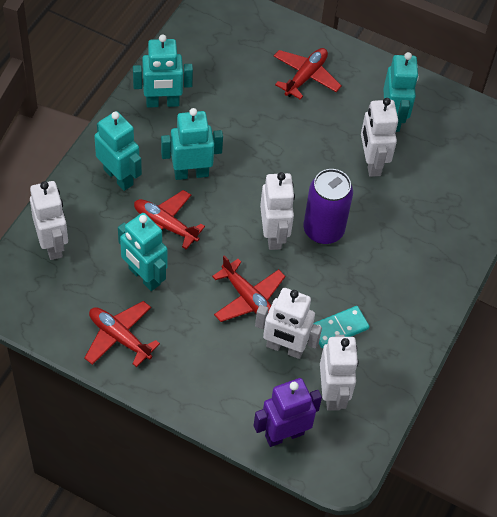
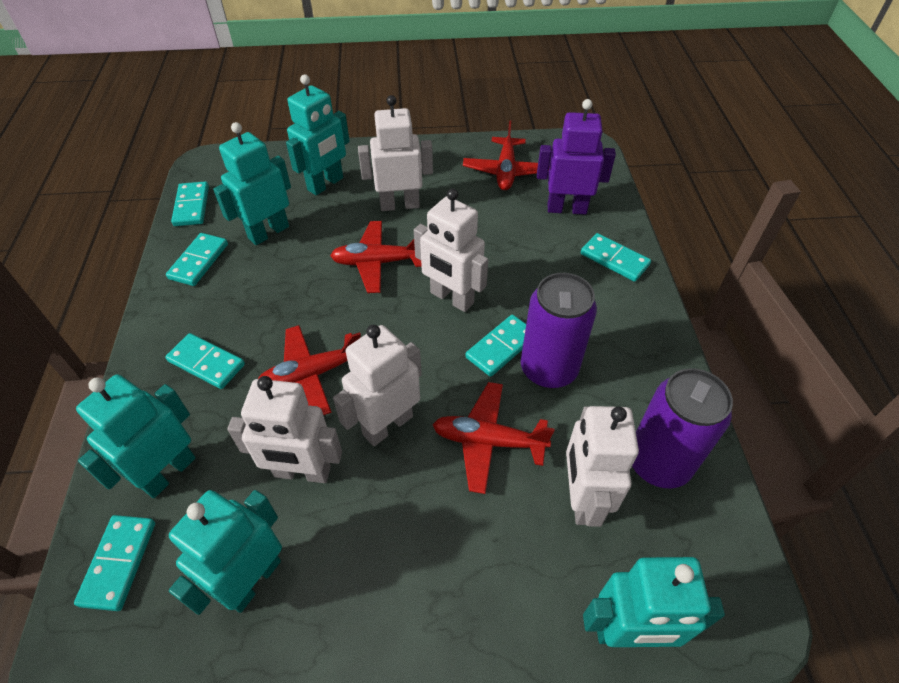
purple can: [304,169,353,244] = 1 -> [521,273,597,389] [632,368,733,489] = 2
turquoise domino: [313,306,369,348] = 1 -> [74,515,155,611] [165,333,245,389] [166,233,228,286] [171,182,209,226] [466,315,526,377] [581,233,651,282] = 6

